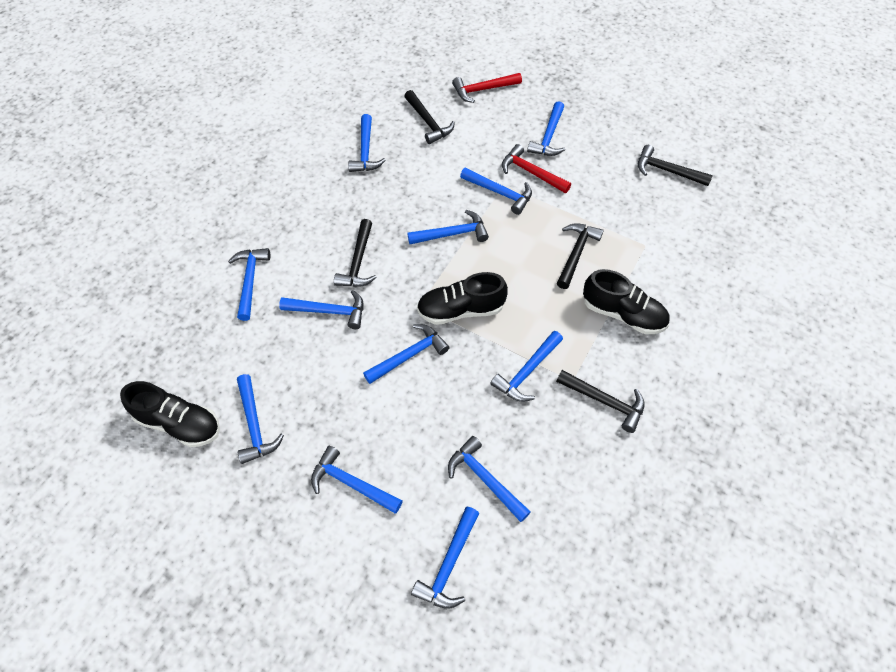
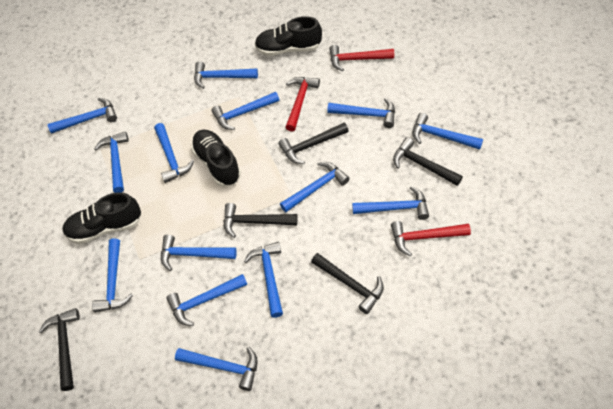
blue hammer: [228,248,270,321] [237,374,284,464] [279,290,363,329] [311,446,403,514] [348,114,386,172] [363,324,450,384] [407,210,489,244] [411,507,479,609] [448,436,531,522] [460,167,532,215] [490,331,563,402] [527,101,565,156] = 12 -> [48,98,117,134] [92,238,133,313] [94,132,129,193] [154,123,194,183] [161,235,237,271] [166,274,247,326] [175,347,258,391] [194,61,258,89] [211,92,279,130] [244,242,283,318] [280,162,350,212] [327,98,395,128] [352,186,429,220] [412,113,483,150] = 14
red hammer: [452,73,522,103] [502,144,571,193] = 2 -> [285,77,320,131] [329,45,394,71] [391,221,471,256] = 3

